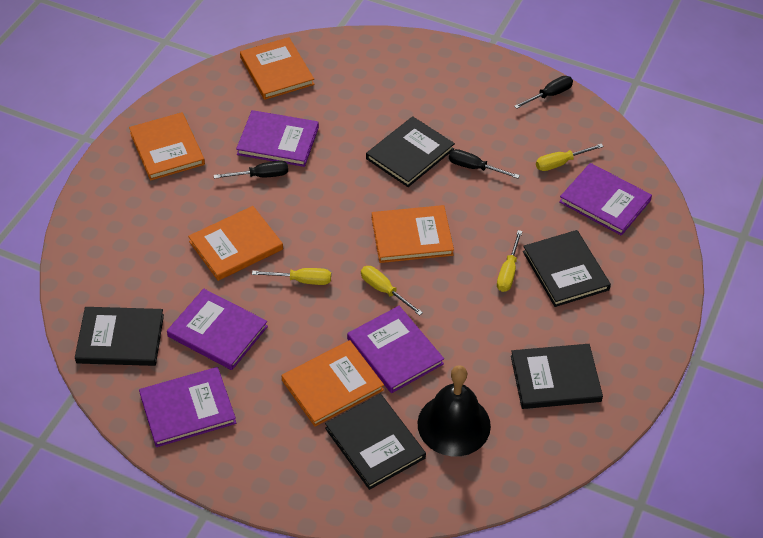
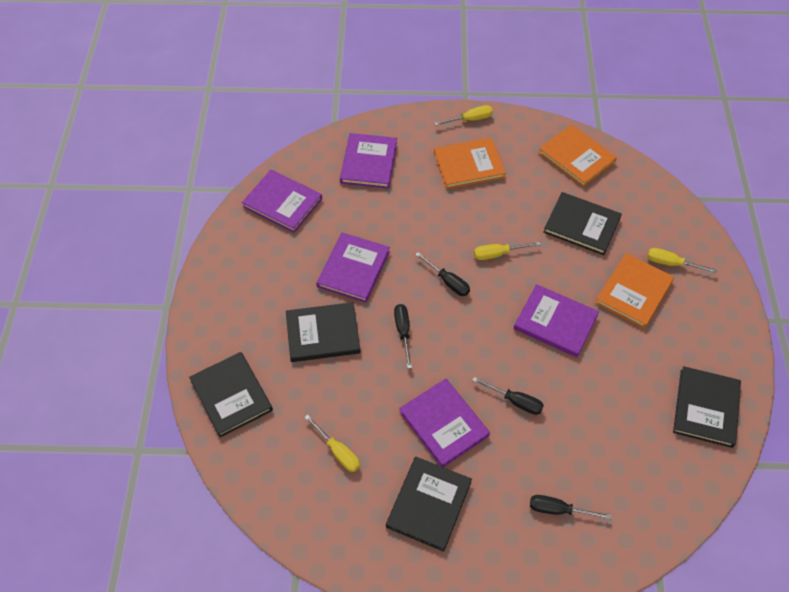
black bell: [418,365,491,456] = 1 -> none = 0
black screwdriver: [214,161,288,179] [449,149,520,179] [514,76,573,109] = 3 -> [394,304,412,369] [415,252,470,296] [472,377,544,415] [530,495,612,519] = 4
orange book: [129,112,205,181] [188,206,283,281] [240,37,315,100] [281,340,384,427] [372,205,454,263] = 5 -> [434,138,506,189] [538,124,617,187] [595,253,674,329] = 3

